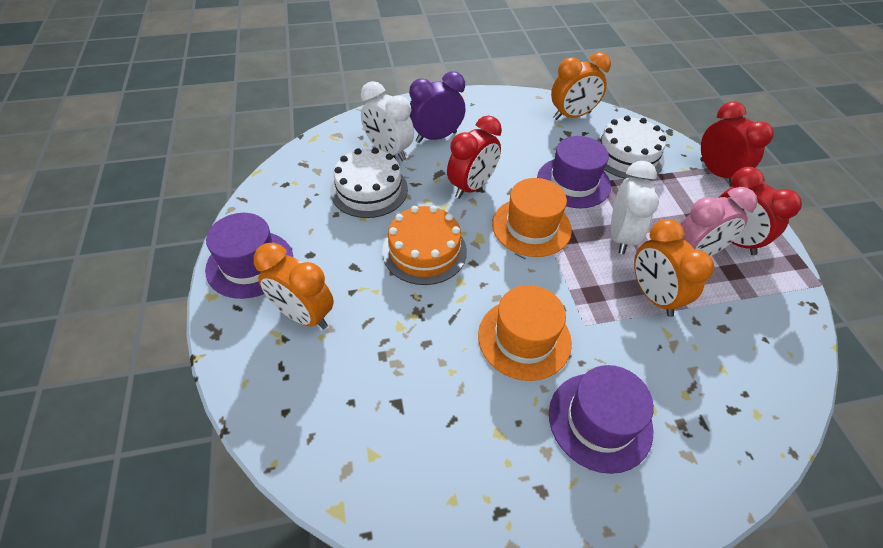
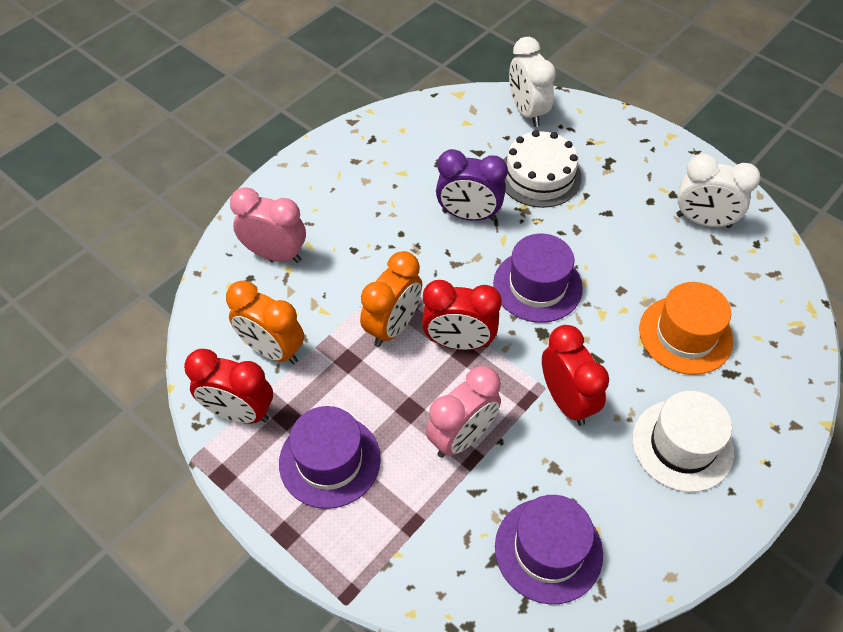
orange cake: [382,206,467,285] = 1 -> none = 0
orange clock: [254,243,334,329] [551,52,611,120] [634,219,714,317] = 3 -> [226,280,304,364] [360,251,422,347] = 2
orange hat: [478,285,572,381] [492,178,572,257] = 2 -> [639,282,733,375] = 1
pink clock: [680,187,758,256] = 1 -> [230,187,306,263] [426,366,501,458] = 2
white cake: [330,148,408,218] [597,116,666,179] = 2 -> [504,130,582,208] = 1
white hat: none = 0 -> [632,391,734,492] = 1

